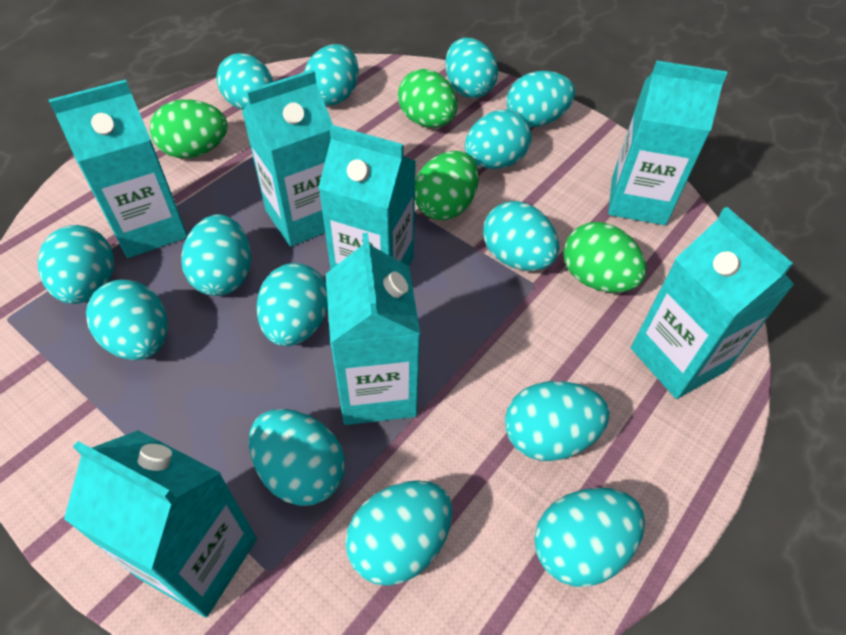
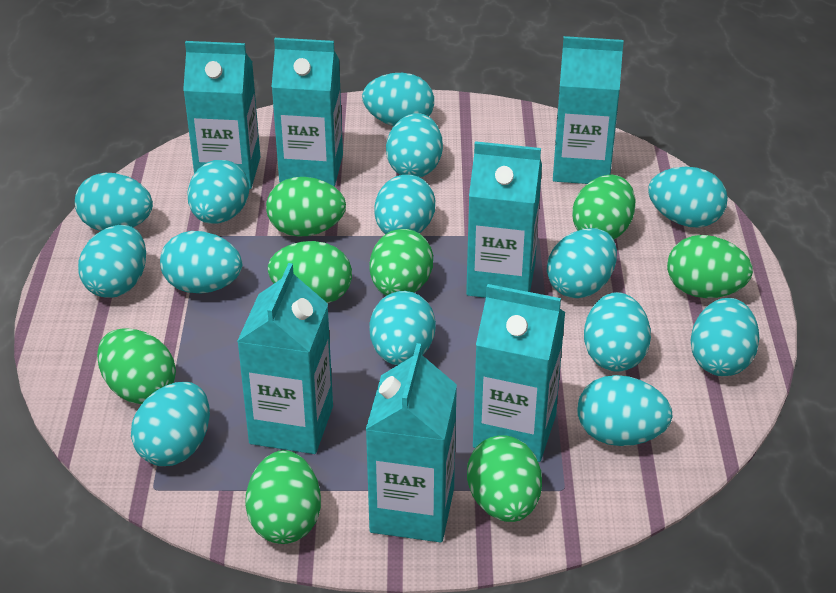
green egg: [150,99,228,158] [398,69,458,128] [415,151,479,220] [563,222,647,292] = 4 -> [97,328,176,404] [245,450,321,544] [266,177,346,237] [268,241,352,303] [370,229,433,296] [467,435,542,522] [572,175,635,239] [667,235,753,298] = 8

